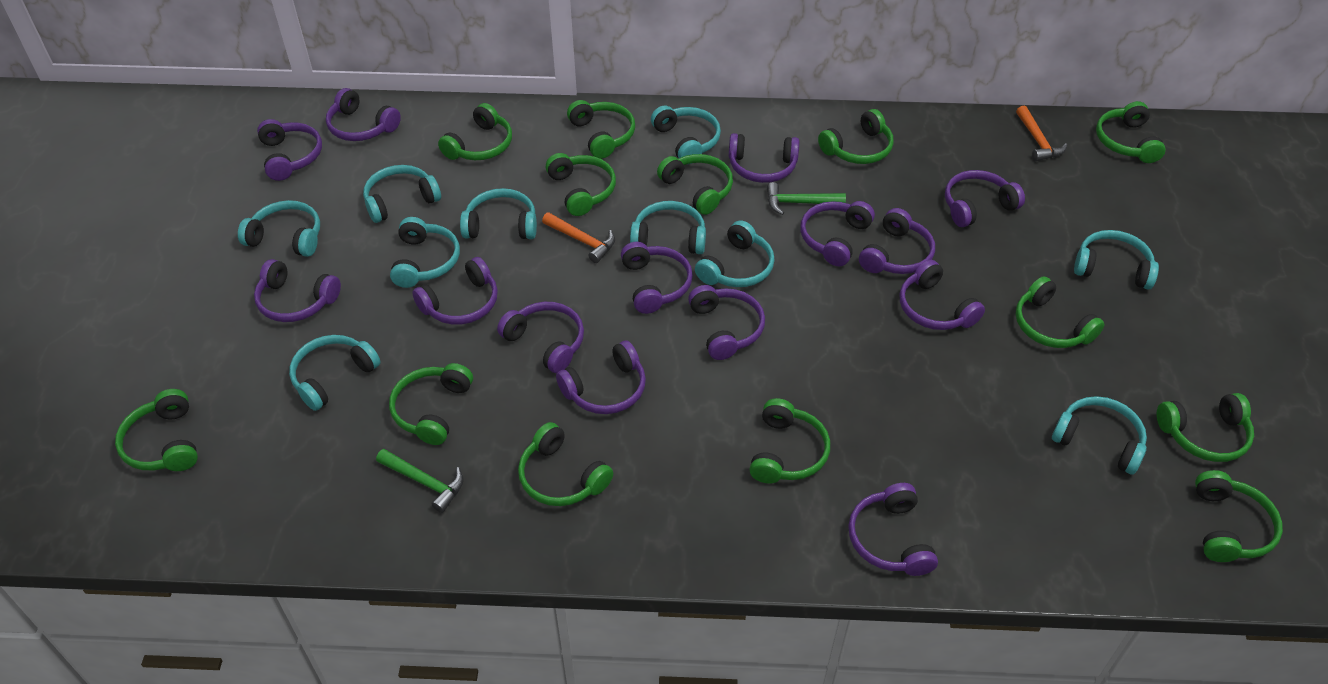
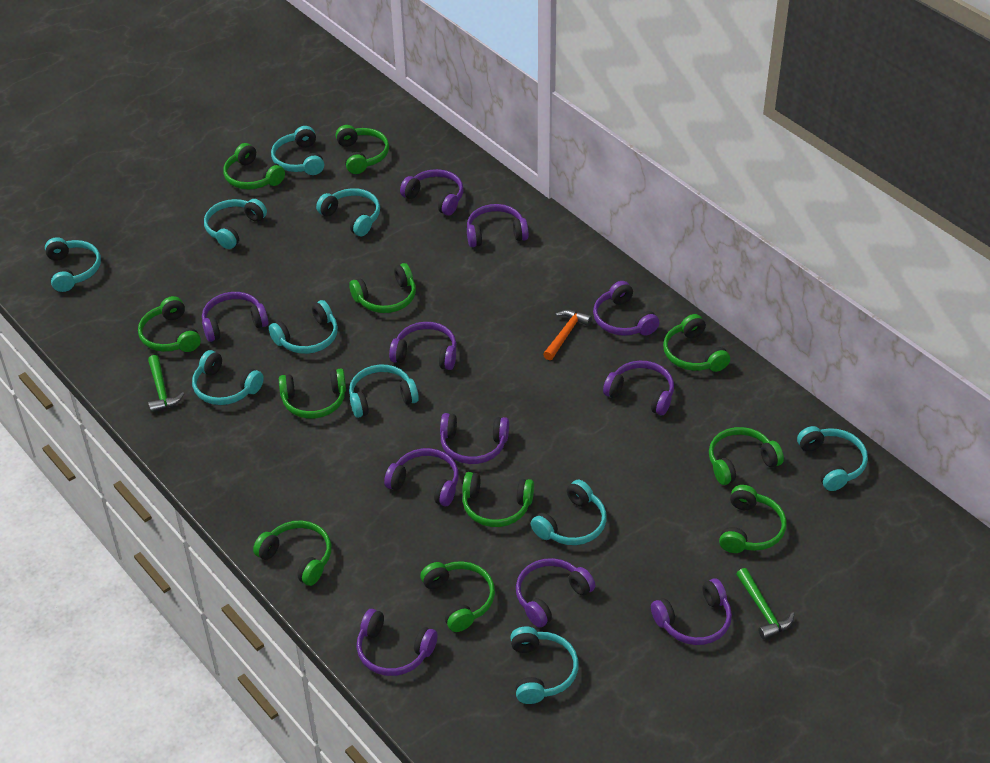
green headphones: [115,389,198,471] [389,363,473,445] [438,103,512,160] [518,422,613,506] [546,153,616,216] [567,100,635,159] [657,154,733,215] [750,398,830,483] [818,109,894,164] [1015,276,1105,348] [1096,101,1166,163] [1157,393,1254,462] [1195,470,1283,562] = 13 -> [138,296,201,352] [223,143,285,190] [253,520,331,586] [279,368,346,419] [336,125,389,174] [349,263,416,313] [420,561,495,632] [462,472,534,527] [663,314,730,372] [709,427,784,485] [719,485,787,553] = 11
orange hammer: [542,212,615,263] [1016,106,1067,161] = 2 -> [543,310,592,360] = 1
purple headphones: [254,259,341,322] [257,119,322,181] [326,88,401,141] [412,257,498,325] [497,302,584,373] [556,341,646,414] [621,242,693,314] [688,285,765,360] [729,133,799,183] [800,201,875,266] [848,483,938,576] [859,208,935,274] [900,260,985,330] [945,170,1025,227] = 14 -> [202,292,269,342] [356,609,437,676] [384,448,459,506] [389,322,457,370] [400,169,464,216] [440,413,509,464] [467,204,529,247] [516,558,595,628] [593,281,659,336] [603,361,674,415] [651,578,732,645] = 11

